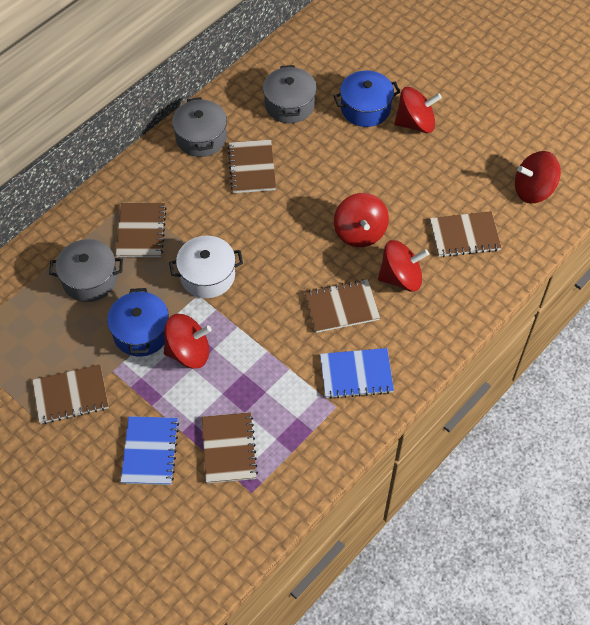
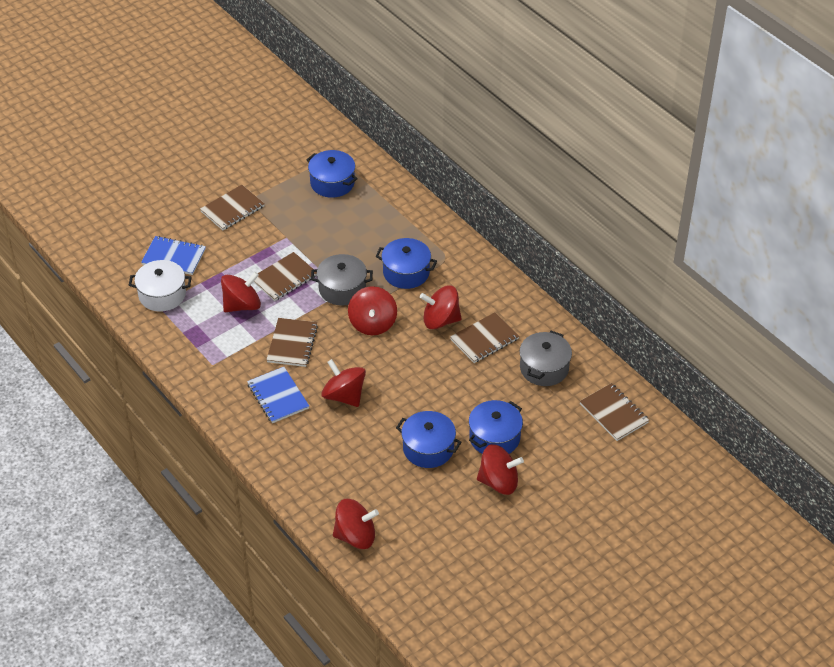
blue pot: [107,288,169,356] [334,71,400,127] = 2 -> [306,150,358,198] [375,238,437,289] [396,411,462,468] [469,400,523,454] = 4
brown notebook: [32,365,109,424] [116,203,167,257] [202,412,258,484] [227,140,276,193] [304,279,380,333] [430,211,502,257] = 6 -> [200,185,265,230] [254,252,317,301] [266,318,318,367] [450,312,519,363] [580,383,649,441] = 5
grey pot: [49,239,123,302] [172,97,227,157] [263,65,317,123] = 3 -> [311,254,373,306] [519,331,572,386] = 2
red spinning top: [164,314,212,369] [334,193,389,247] [378,240,429,292] [395,87,442,133] [515,151,561,203] = 5 -> [221,272,261,312] [321,359,366,407] [333,499,379,549] [348,286,397,335] [420,285,462,329] [477,444,524,495] = 6

